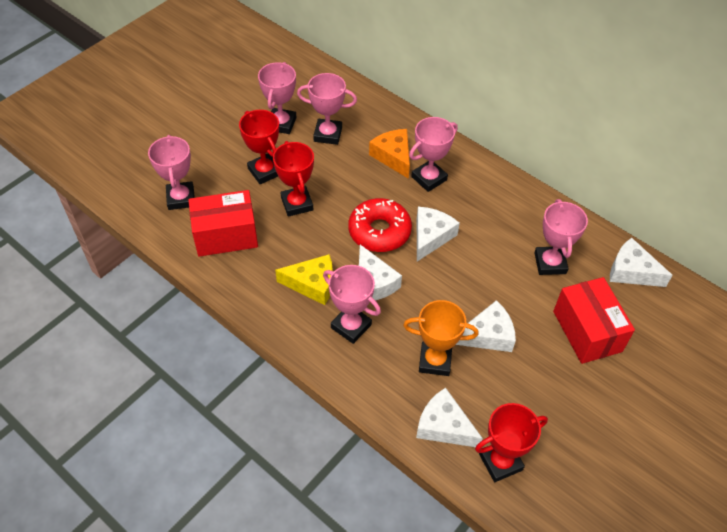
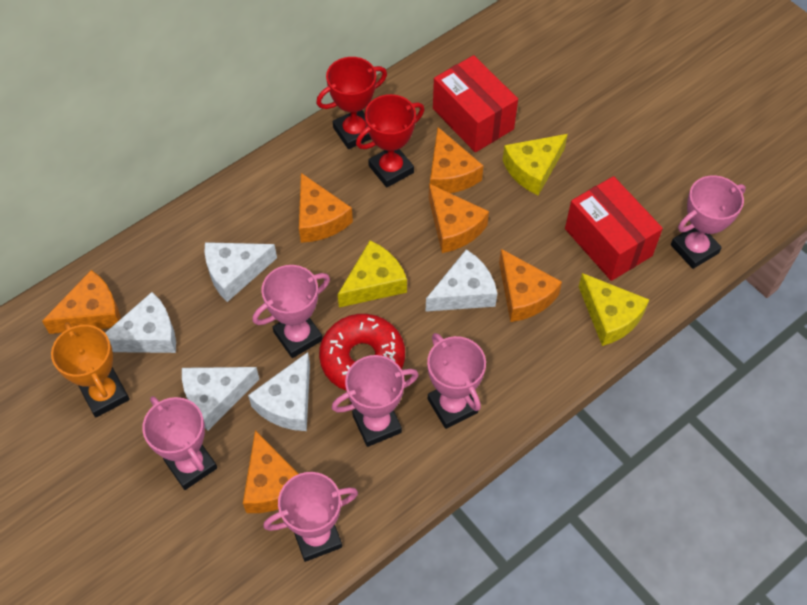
orange cheese: [369,129,410,179] = 1 -> [42,270,121,334] [243,430,299,513] [299,173,353,243] [429,184,489,253] [430,127,483,193] [499,249,562,322] = 6
red trophy: [239,110,279,184] [273,141,314,217] [475,403,548,482] = 3 -> [316,57,387,149] [356,94,425,187] = 2
yellow cheese: [275,254,333,305] = 1 -> [338,240,407,307] [503,134,568,195] [578,273,650,346] = 3

